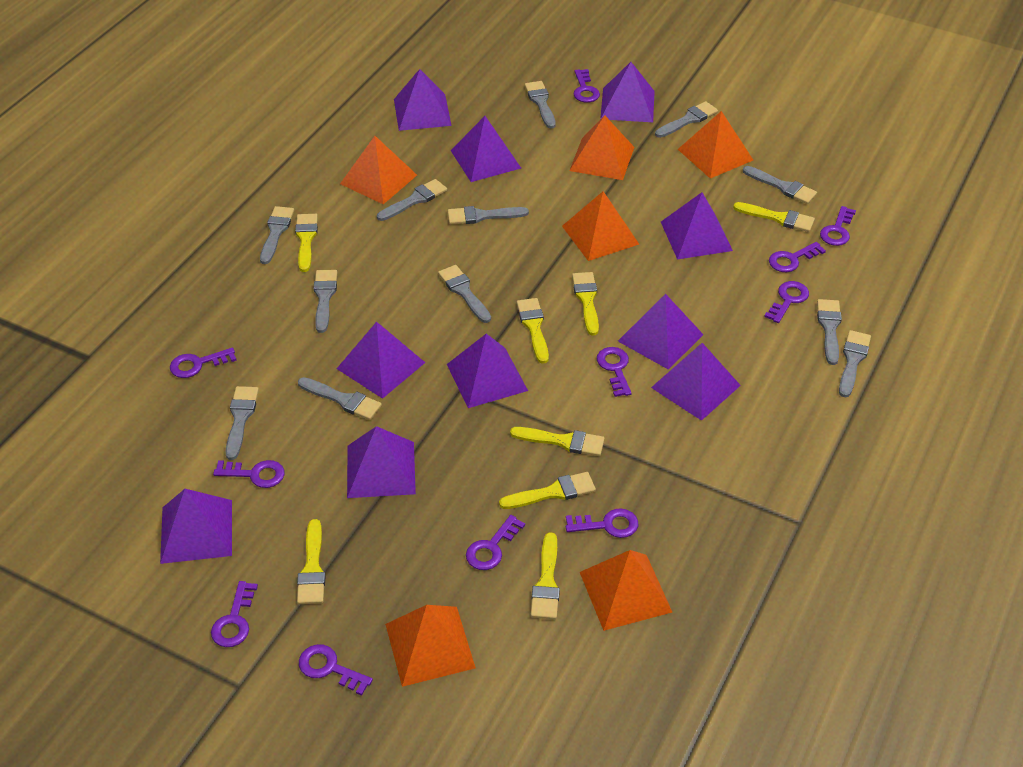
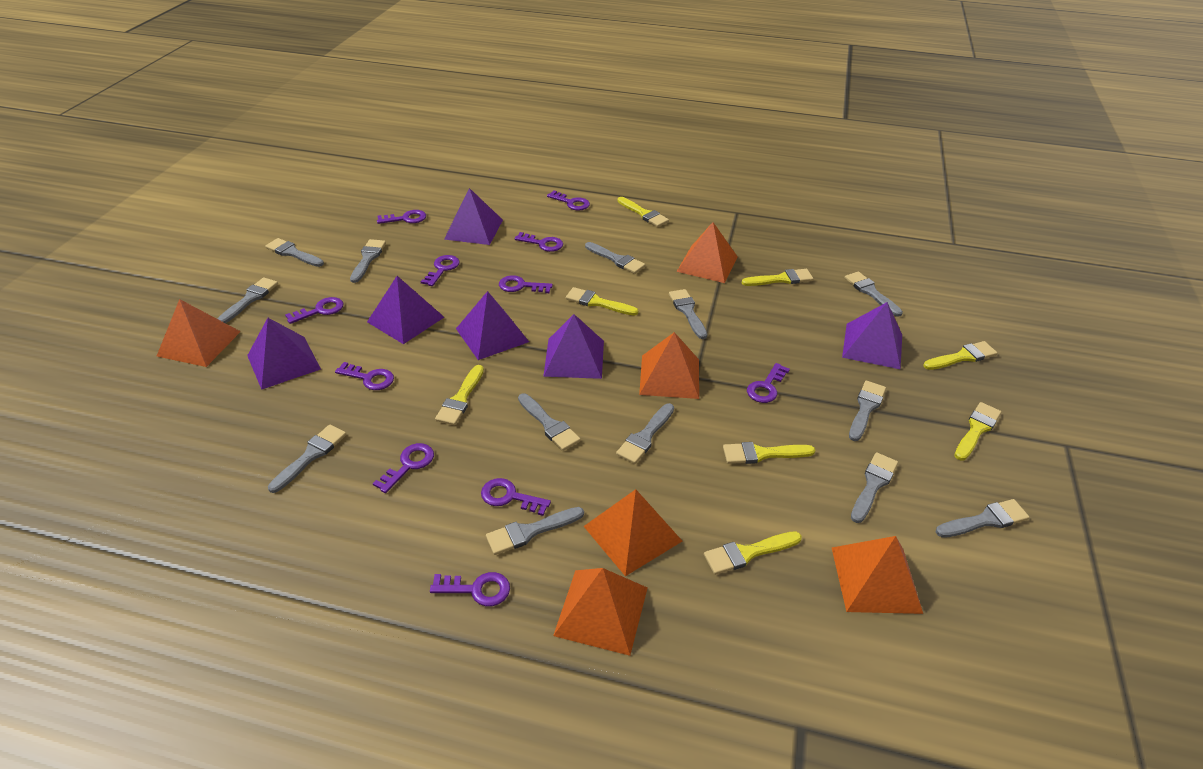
grey brush: [226,386,259,460] [260,206,294,264] [298,377,382,420] [313,270,337,333] [377,179,447,221] [438,265,491,323] [448,206,529,224] [525,81,556,129] [655,101,718,138] [743,166,817,204] [817,299,842,365] [839,330,871,398] = 12 -> [218,277,278,323] [265,238,324,267] [268,425,347,493] [350,239,386,283] [486,507,584,555] [518,394,581,451] [585,242,645,274] [616,403,674,464] [669,289,707,339] [845,271,903,317] [849,381,886,441] [851,452,898,523] [936,499,1030,538] = 13
purple pyramid: [160,489,232,564] [337,322,425,399] [347,426,416,498] [394,69,452,131] [447,334,528,408] [450,116,521,182] [600,62,655,122] [618,294,704,370] [651,343,741,421] [661,192,733,259] = 10 -> [247,318,321,390] [367,276,444,344] [444,188,503,245] [456,291,529,360] [543,314,604,379] [842,302,902,370] = 6

